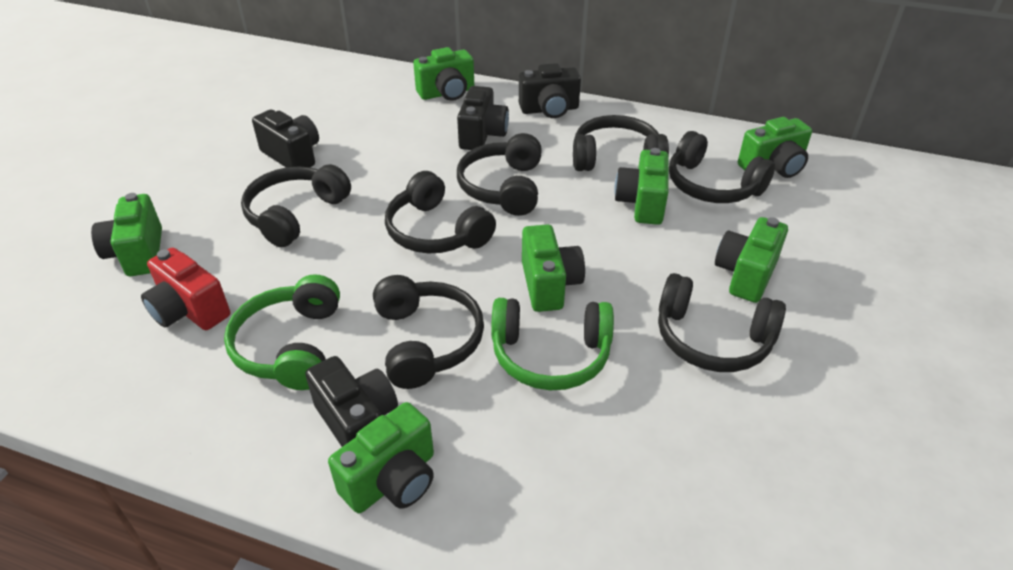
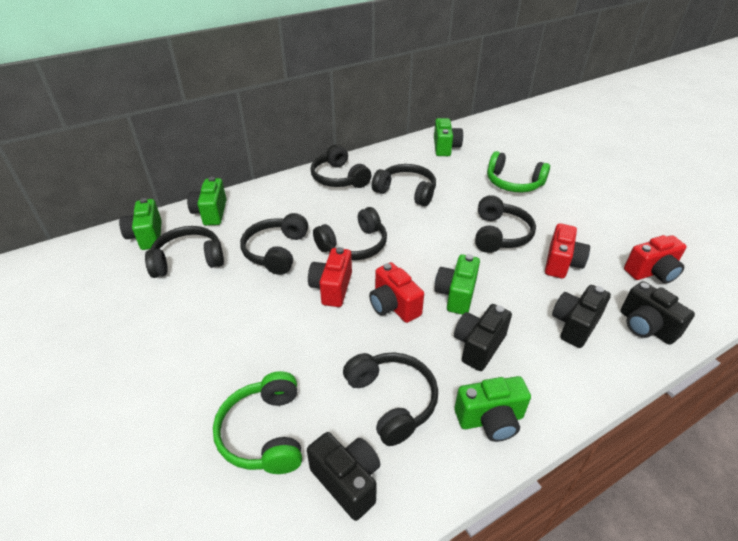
green camera: [91,193,162,276] [328,402,434,513] [413,47,474,101] [522,224,585,312] [614,148,669,225] [715,217,788,303] [738,117,812,178] = 7 -> [119,198,162,250] [187,177,226,226] [434,118,463,156] [434,254,480,315] [454,376,531,442] = 5
red camera: [141,247,230,330] = 1 -> [308,247,352,307] [369,262,424,323] [545,223,590,279] [624,235,686,283] = 4

